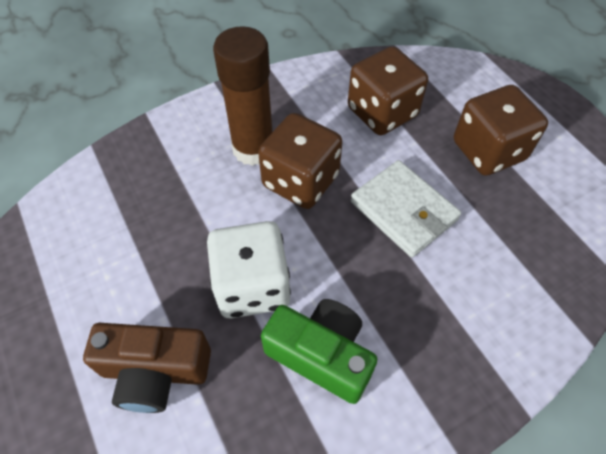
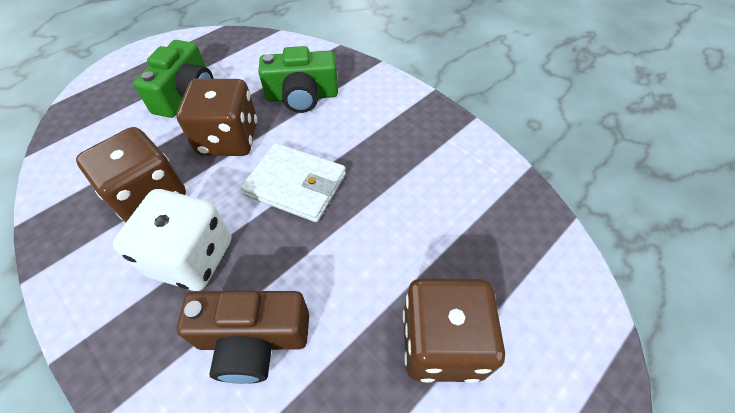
brown glue stick: [213,26,272,166] = 1 -> none = 0
green camera: [261,299,377,404] = 1 -> [134,40,214,118] [258,46,338,113] = 2

